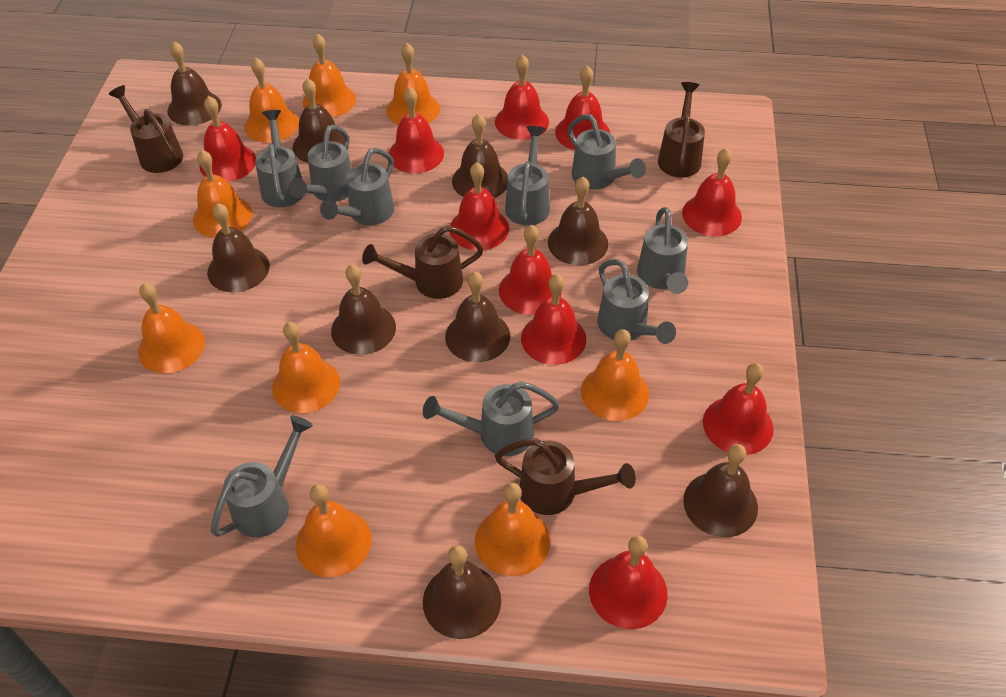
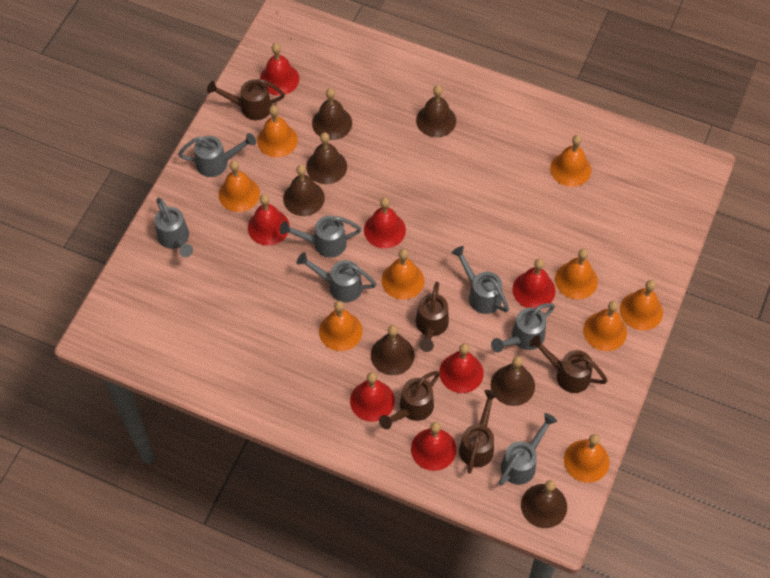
brown bell: [167,41,222,126] [207,203,270,292] [293,78,344,163] [331,264,396,355] [423,545,501,639] [445,272,510,362] [452,114,508,198] [548,177,608,265] [683,444,758,537] = 9 -> [283,165,325,216] [306,132,347,184] [312,88,352,140] [371,325,415,375] [416,85,456,137] [491,356,535,406] [521,480,567,528] = 7
brown watering can: [109,85,183,173] [362,225,484,299] [495,438,636,515] [658,82,705,178] = 4 -> [207,79,285,120] [379,371,440,429] [416,281,449,352] [459,390,499,474] [529,335,608,393] = 5
grey watering can: [211,416,313,537] [255,110,303,207] [289,125,352,202] [320,148,394,225] [423,381,560,456] [505,126,550,225] [567,114,646,189] [598,259,676,344] [637,207,688,294] = 9 -> [154,198,193,257] [178,133,256,177] [280,215,361,257] [297,252,377,303] [451,246,509,314] [491,303,555,352] [499,413,557,486] = 7
red bell: [199,96,256,182] [389,87,444,173] [450,162,509,251] [495,54,549,140] [499,225,562,315] [521,274,586,365] [555,66,610,150] [589,535,667,629] [682,148,742,236] [703,363,774,455] = 10 -> [248,194,290,245] [260,43,299,95] [350,372,395,422] [364,197,406,248] [411,422,456,471] [439,343,484,393] [512,259,555,308] = 7

